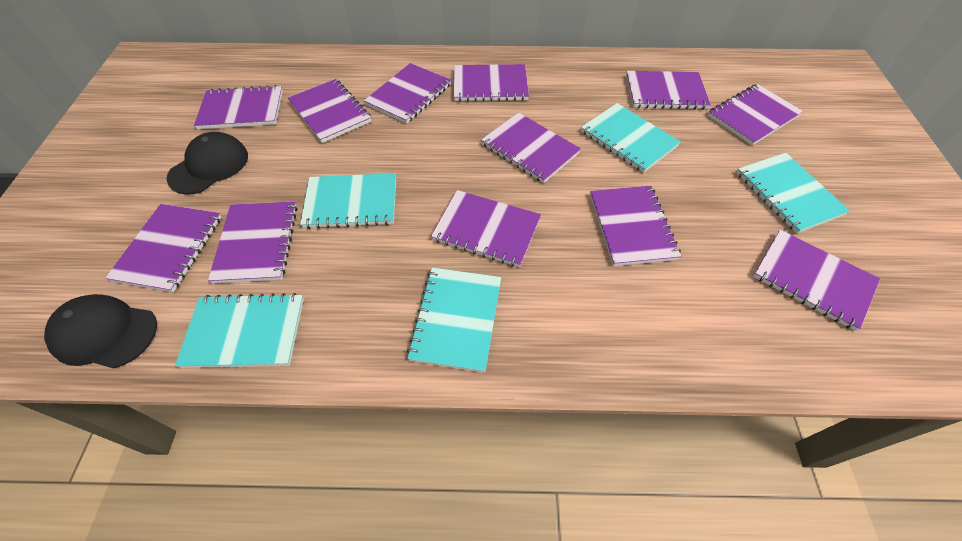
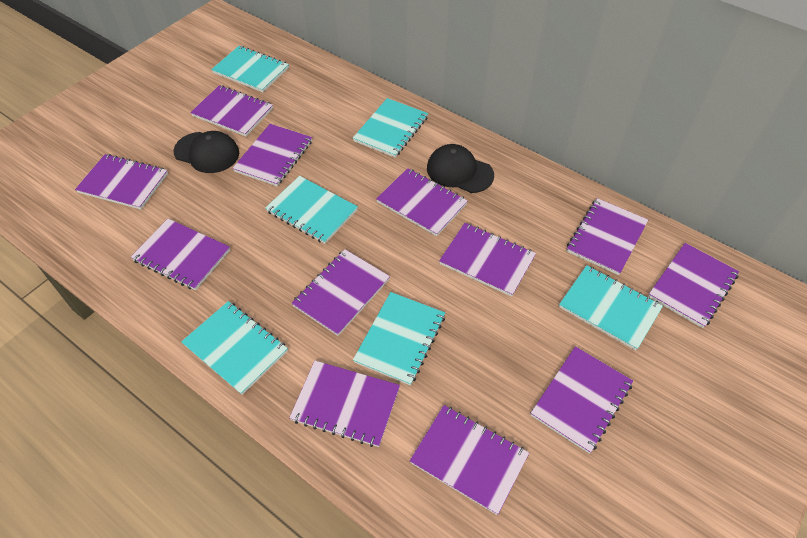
turquoise notebook: [175,293,304,368] [300,173,396,229] [407,267,501,373] [581,103,681,173] [737,153,850,234] = 5 -> [181,301,288,395] [211,46,289,92] [265,176,358,244] [353,98,428,157] [353,292,445,386] [559,265,663,351] = 6

